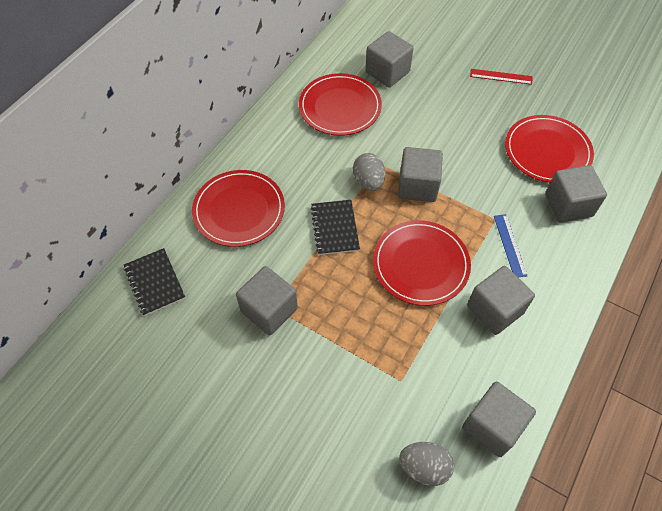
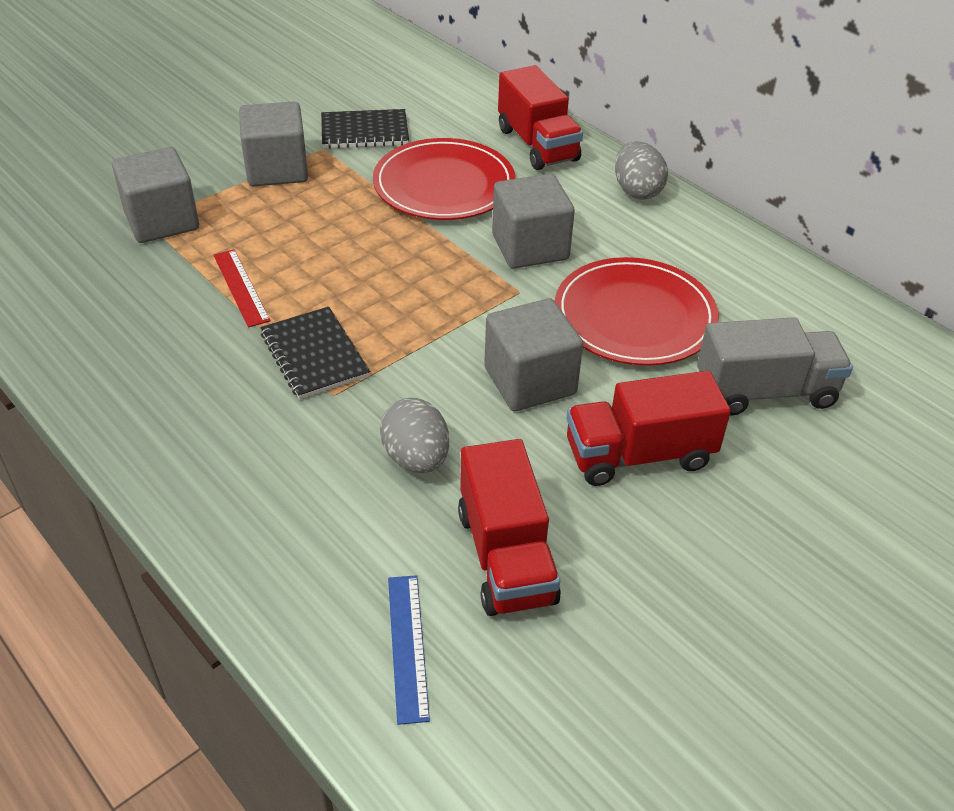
grey cube: [236,266,298,336] [365,31,414,88] [398,147,443,202] [462,381,536,457] [467,266,535,335] [545,165,607,223] = 6 -> [112,147,199,243] [239,102,308,186] [484,298,583,411] [492,174,575,269] = 4
grey truck: none = 0 -> [697,317,853,416] = 1
red plate: [192,170,285,247] [299,73,382,136] [373,220,471,306] [505,115,594,183] = 4 -> [373,138,516,220] [555,257,719,366] = 2
red truck: none = 0 -> [458,439,561,616] [498,65,583,170] [566,371,731,486] = 3

